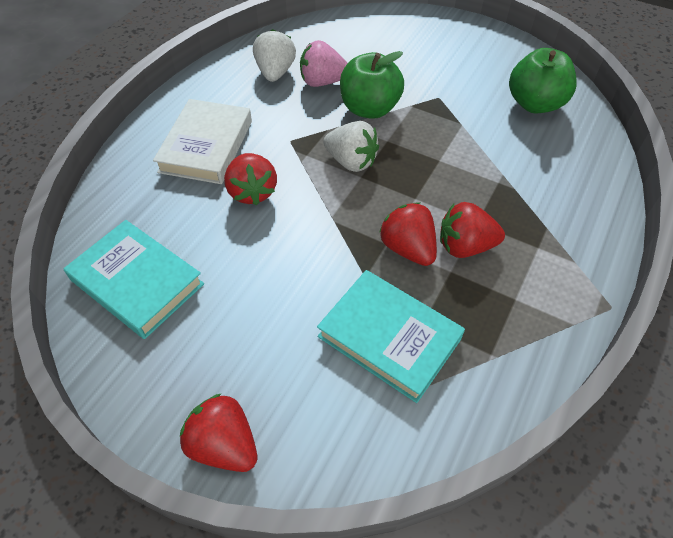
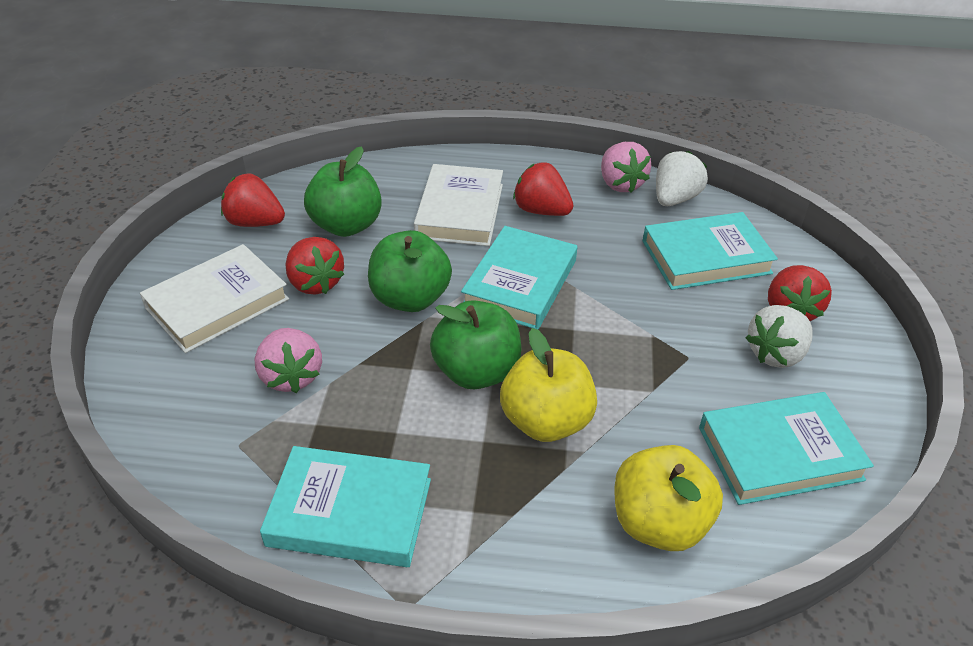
green apple: [340,51,404,119] [509,48,577,113] = 2 -> [304,146,382,237] [368,230,452,312] [430,300,521,389] = 3
pink strawberry: [300,40,348,87] = 1 -> [254,328,322,393] [601,142,651,193] = 2
turquoise book: [63,220,204,339] [317,270,465,403] = 2 -> [260,446,431,567] [461,226,577,329] [643,212,778,290] [699,392,874,505] = 4
white book: [153,99,252,184] = 1 -> [140,244,289,353] [414,164,503,246] = 2
yellow apple: none = 0 -> [500,328,597,442] [614,445,723,551] = 2

